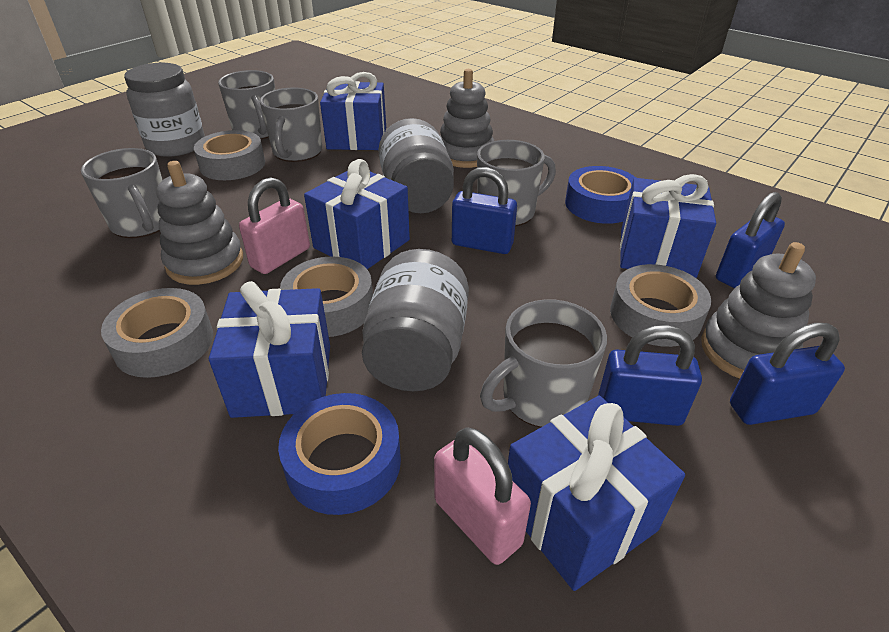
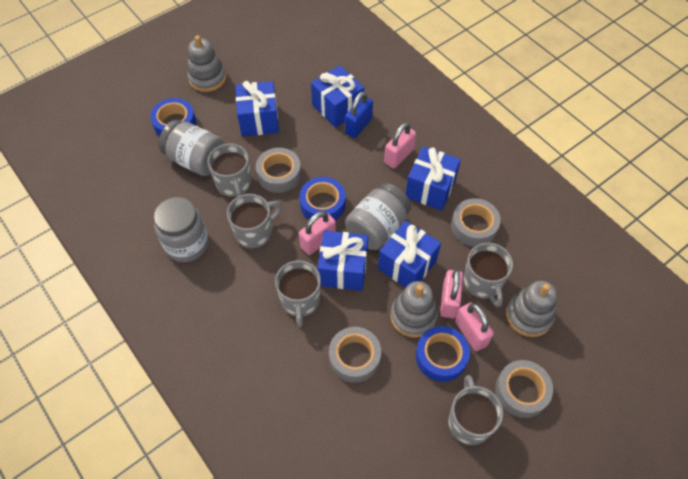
blue padlock: [452,167,517,254] [598,325,702,426] [716,192,785,288] [730,323,845,425] = 4 -> [345,91,373,138] = 1
blue tape: [278,393,401,515] [565,166,636,224] = 2 -> [150,98,196,137] [300,177,346,220] [416,326,470,382] = 3
pink padlock: [239,177,310,274] [434,427,531,565] = 2 -> [299,211,336,255] [384,122,416,169] [440,269,463,318] [455,302,494,351] = 4

